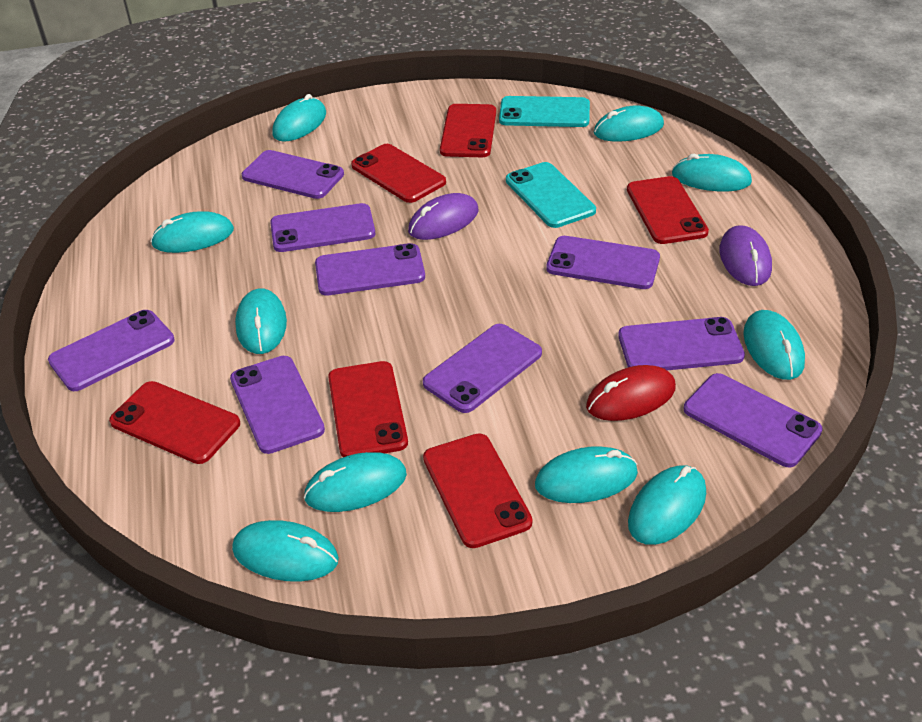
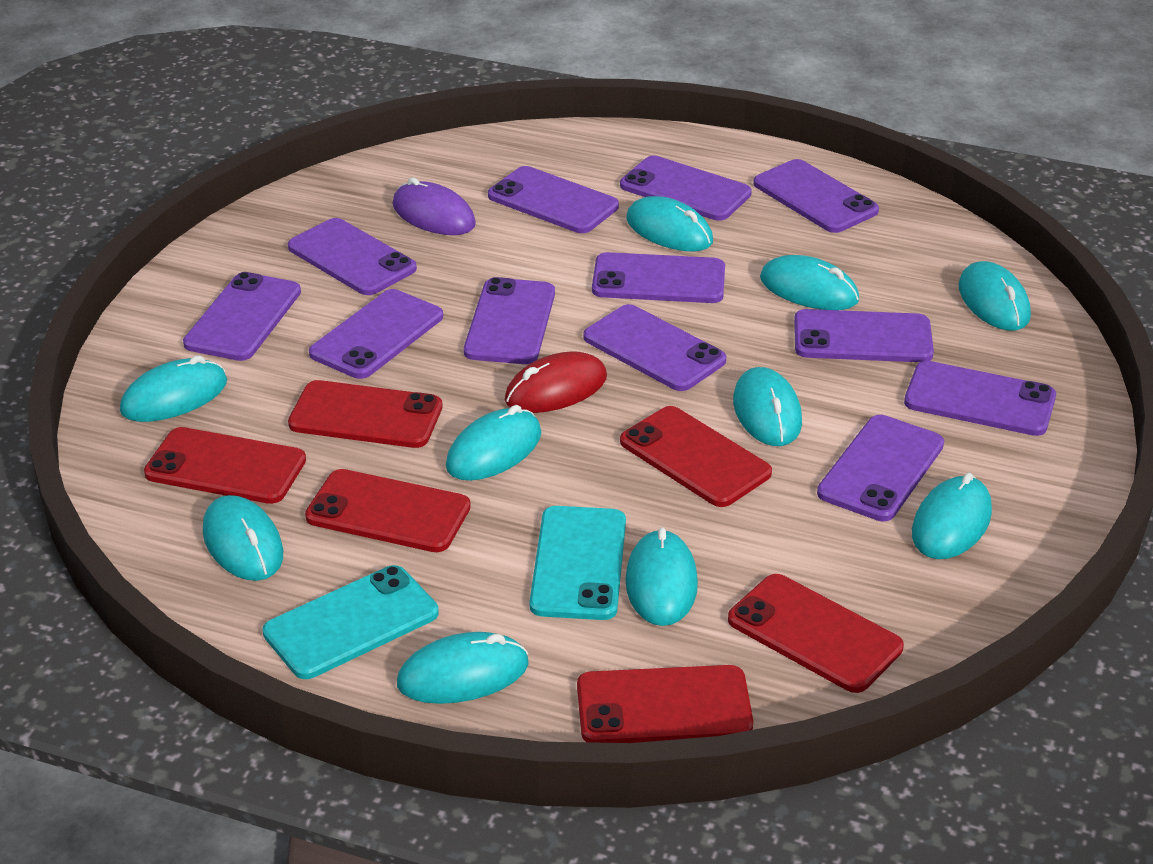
purple mouse: [408,193,479,240] [719,225,772,286] = 2 -> [393,178,476,235] = 1
purple phone: [48,310,175,391] [230,356,325,454] [242,150,344,199] [270,203,375,252] [315,243,425,295] [423,324,542,413] [546,236,660,289] [618,317,745,370] [684,373,823,467] = 9 -> [183,272,301,361] [288,218,417,295] [309,289,443,379] [464,277,555,364] [488,166,619,233] [583,304,726,391] [592,252,725,303] [620,156,752,221] [753,159,879,233] [794,309,934,362] [817,415,944,521] [904,361,1056,436] = 12

